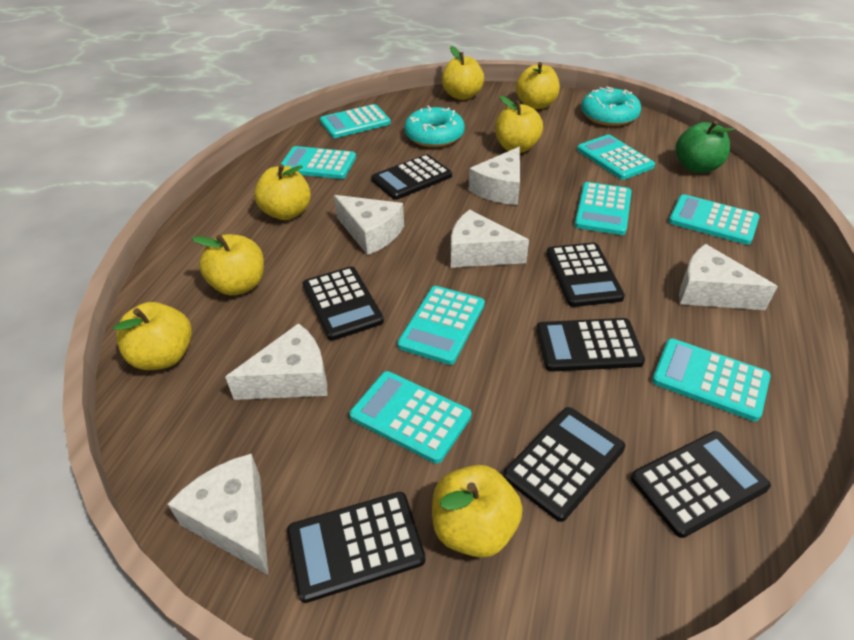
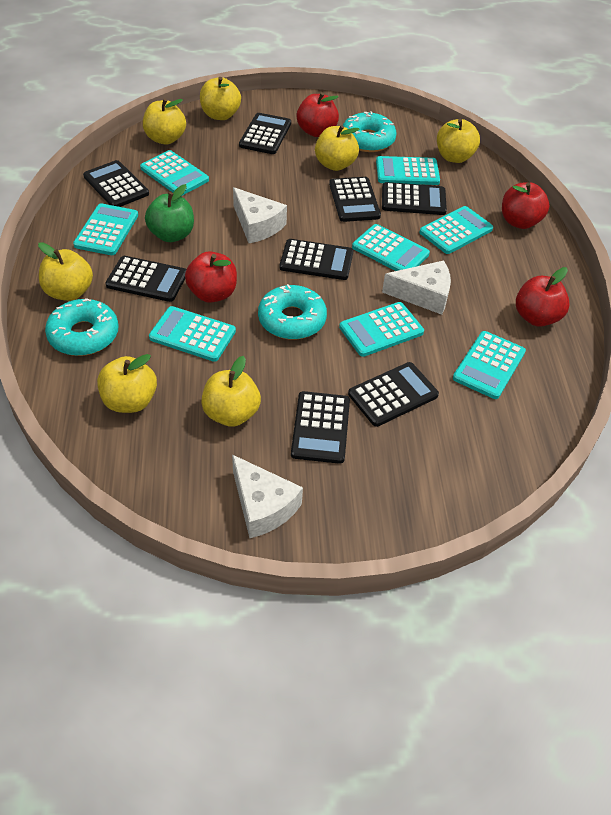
black calculator: [287,492,425,603] [303,266,384,341] [371,154,452,200] [503,407,625,522] [536,318,645,371] [546,242,625,307] [631,431,771,538] = 7 -> [83,160,149,207] [105,256,187,302] [239,113,291,154] [280,239,353,280] [291,391,350,464] [329,177,381,222] [348,362,439,427] [382,182,447,215] = 8
red apple: none = 0 -> [185,251,237,303] [297,92,339,137] [502,182,550,229] [516,267,570,327] = 4
turquoise donut: [404,105,465,147] [581,86,641,126] = 2 -> [45,298,118,356] [258,284,327,340] [343,111,396,152] = 3
white cheese: [168,454,268,575] [225,323,327,400] [334,195,404,255] [451,210,529,268] [469,147,520,205] [679,244,778,310] = 6 -> [232,455,303,538] [233,187,287,243] [382,260,451,315] = 3

